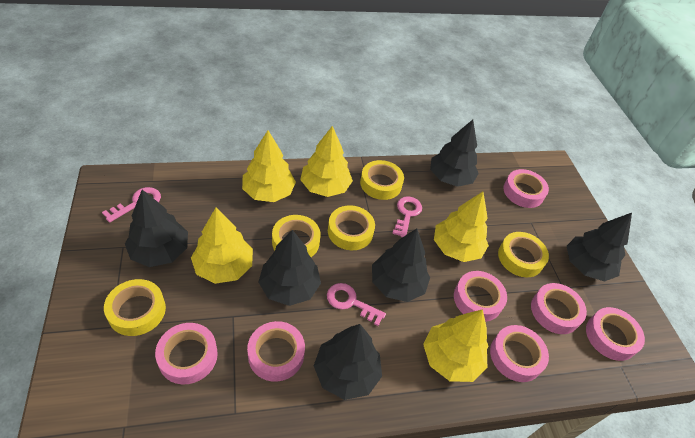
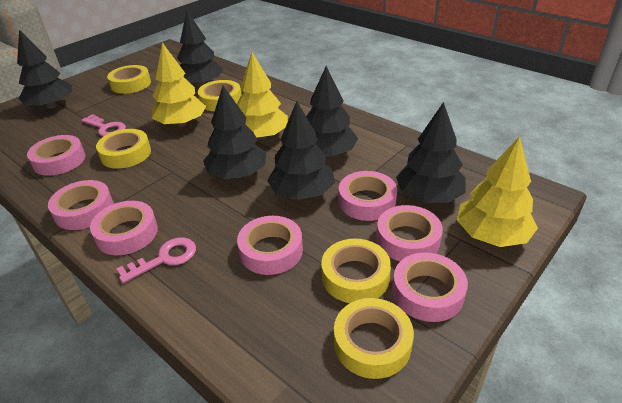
pink key: [102,187,161,223] [327,283,386,326] [392,196,422,237] = 3 -> [81,114,126,137] [117,237,196,283] = 2
yellow tree: [191,207,253,284] [242,130,296,202] [300,126,353,197] [423,309,488,382] [434,192,489,262] = 5 -> [152,43,206,127] [237,53,288,139] [457,136,538,247] = 3

